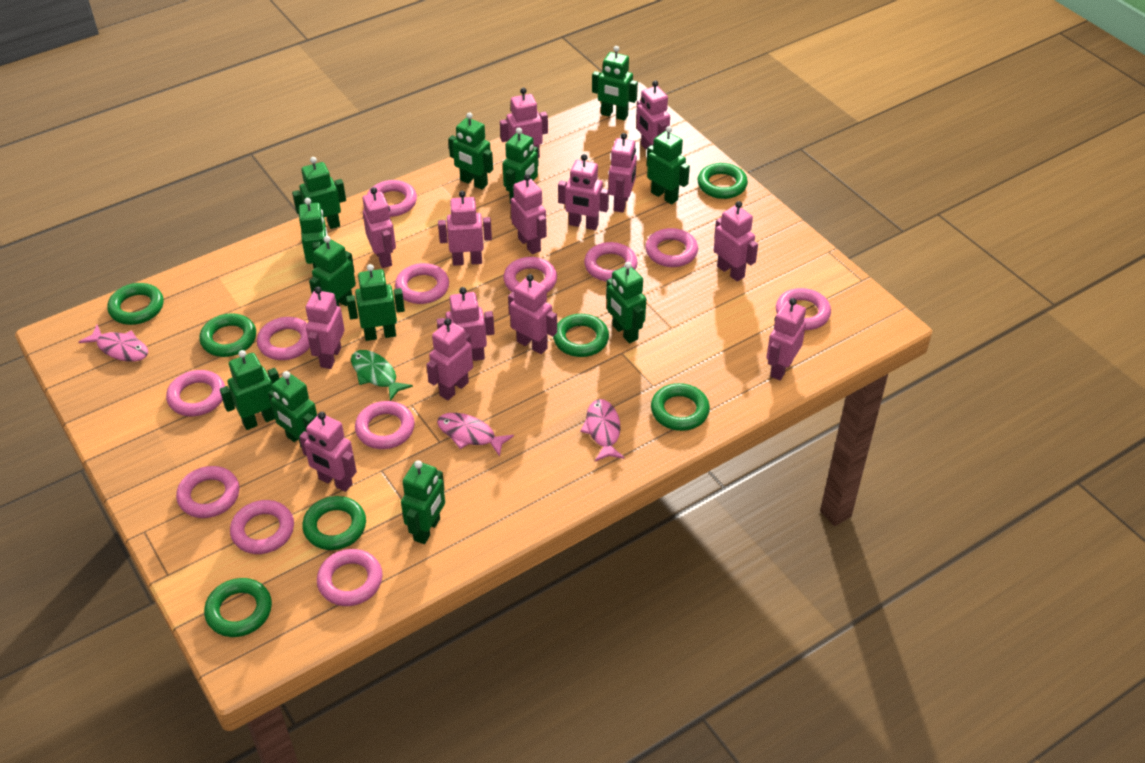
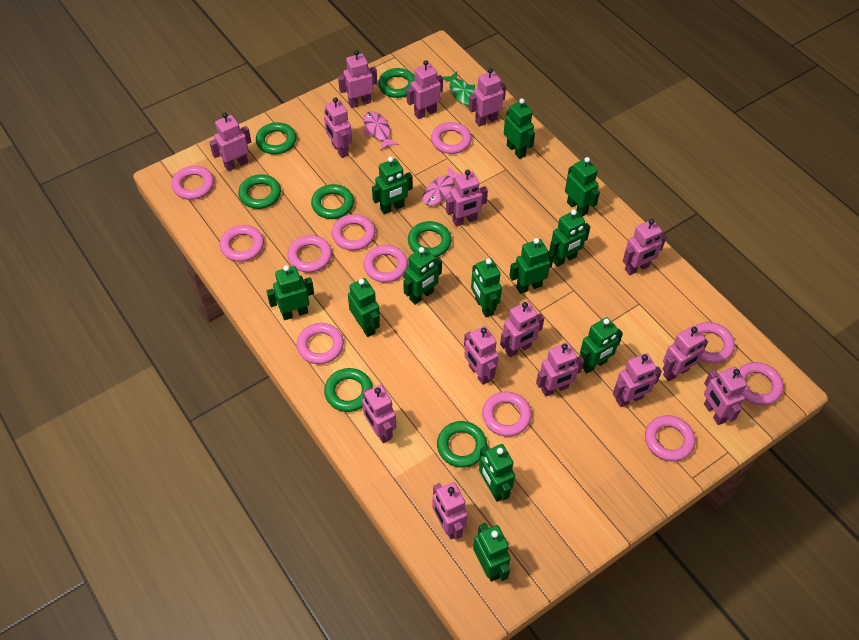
pink fish: [79,325,148,362] [437,413,514,457] [580,399,625,461] = 3 -> [364,111,399,151] [422,167,462,206] = 2
pink ring: [166,370,225,416] [176,466,239,518] [230,500,294,554] [257,317,310,360] [317,549,383,606] [355,401,415,449] [367,180,417,217] [395,263,449,304] [503,257,557,292] [584,242,637,282] [646,228,698,267] [776,288,831,330] = 12 -> [171,166,214,200] [220,225,264,262] [288,235,332,272] [297,323,344,364] [332,214,375,251] [363,245,408,283] [431,122,472,154] [482,392,532,436] [645,415,695,462] [695,322,735,363] [739,362,784,405] = 11
pink robot: [299,412,357,492] [306,287,345,369] [363,187,396,268] [426,318,473,400] [437,287,494,361] [438,191,492,266] [500,88,548,158] [508,274,557,354] [511,174,547,254] [558,154,609,230] [608,133,637,213] [636,80,670,149] [714,201,758,282] [766,298,806,380] = 14 -> [209,113,251,171] [324,97,352,158] [338,50,377,108] [362,385,396,443] [407,60,443,119] [432,482,468,540] [446,170,488,227] [464,326,499,385] [469,68,506,127] [500,301,544,357] [536,343,584,397] [613,353,662,407] [623,219,666,275] [663,326,708,381] [704,367,747,425] = 15

